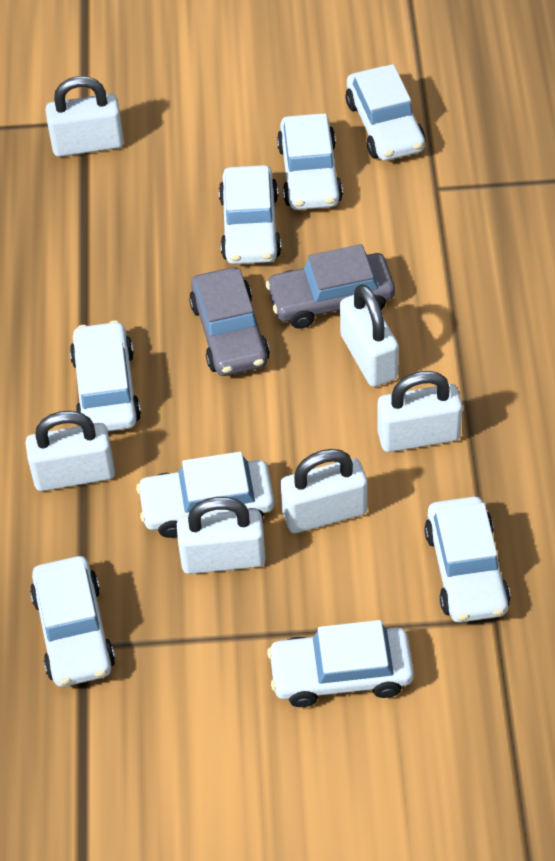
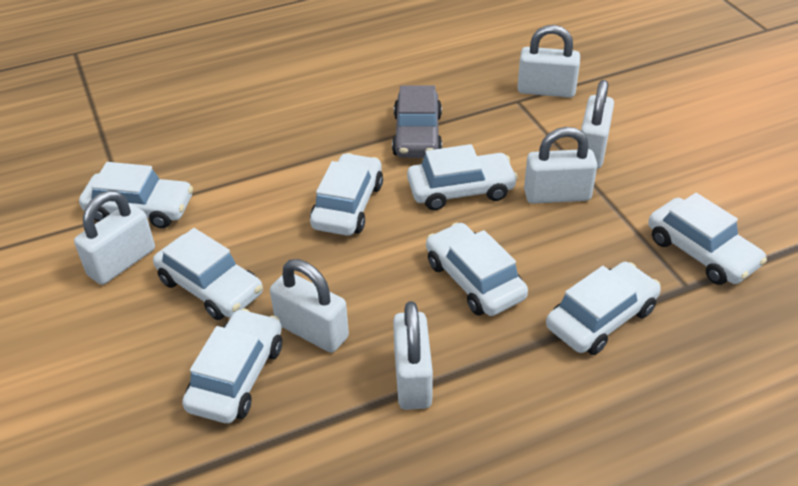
grey car: [189,267,270,376] [266,244,395,329] = 2 -> [392,86,442,158] = 1

